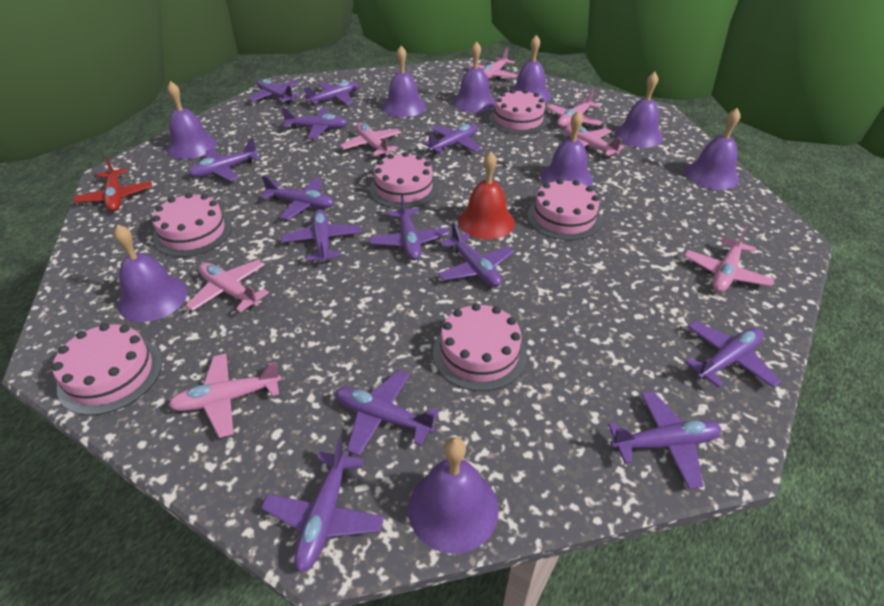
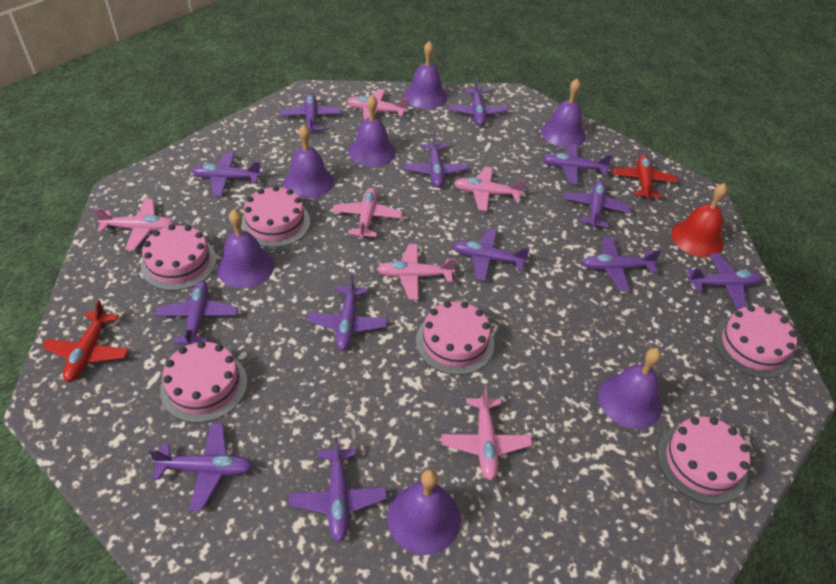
pink plane: [168,354,281,438] [186,260,269,312] [340,123,402,157] [468,48,518,80] [547,89,603,127] [565,125,624,157] [684,227,774,292] = 7 -> [94,199,175,250] [332,188,402,239] [347,89,408,120] [377,244,456,300] [441,386,532,481] [454,167,525,211] = 6
purple bell: [114,224,188,322] [167,81,217,159] [382,46,426,117] [408,437,499,554] [453,41,495,112] [513,35,551,102] [541,110,593,186] [615,72,663,148] [685,108,740,190] = 9 -> [217,209,274,288] [284,124,334,199] [348,95,396,167] [387,469,461,555] [404,41,447,109] [541,78,586,148] [598,348,662,429] = 7
red plane: [73,157,152,211] = 1 -> [42,300,129,382] [612,154,678,199] = 2

